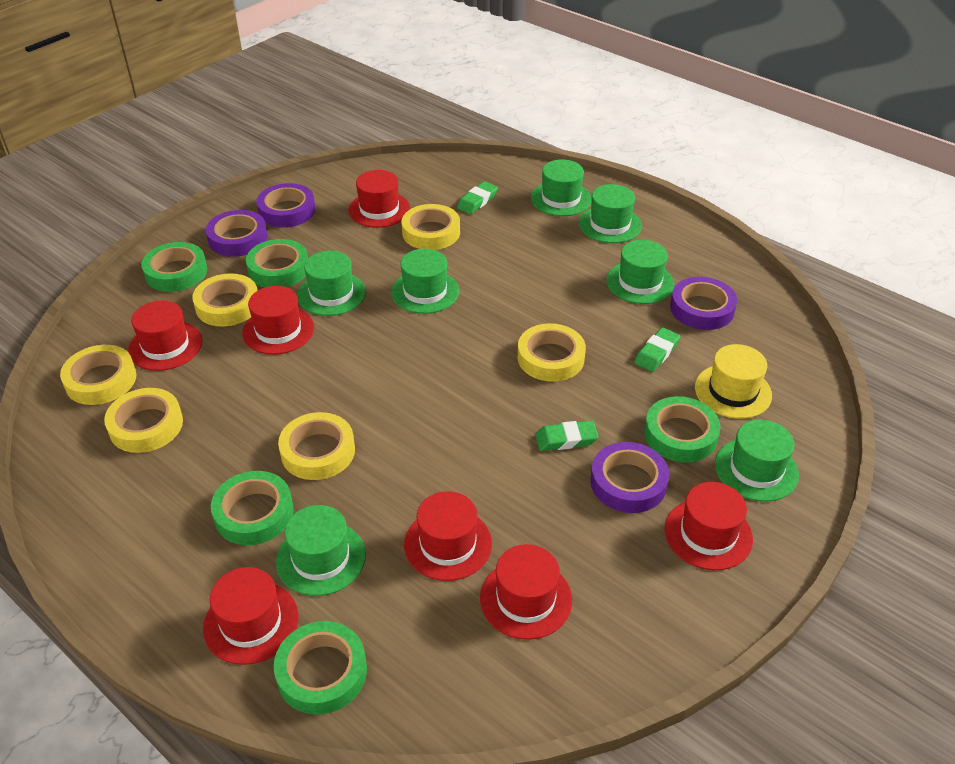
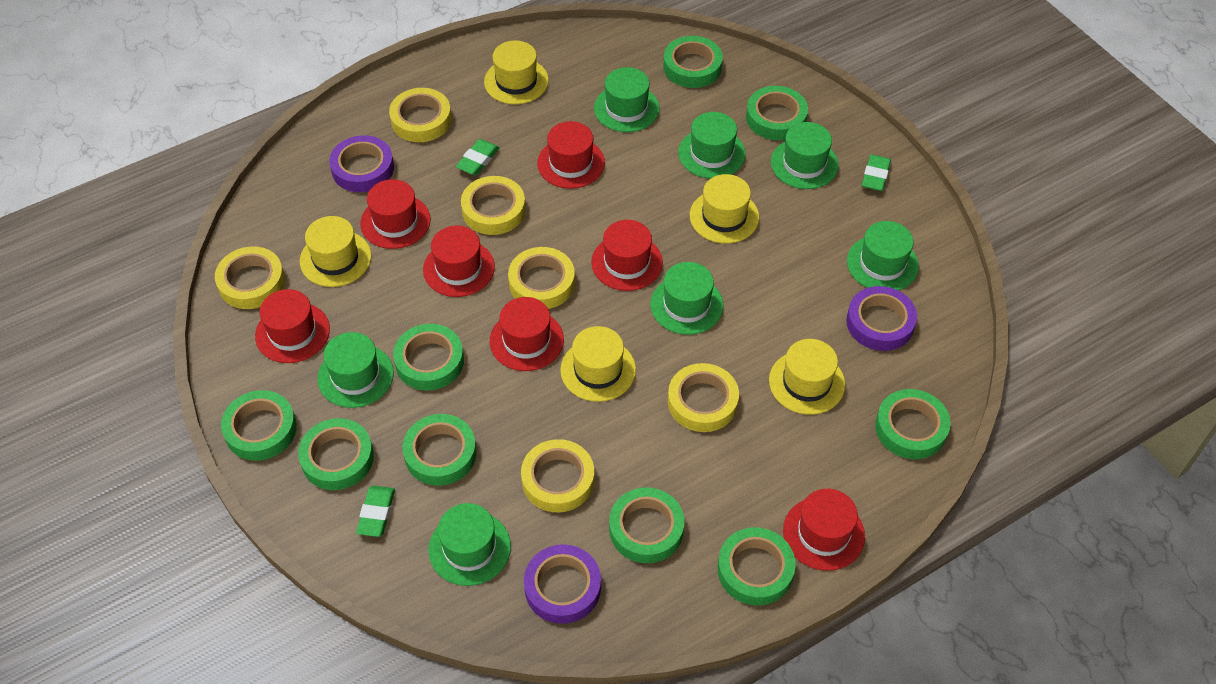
green tape: [142,242,207,292] [211,471,294,545] [246,239,308,287] [274,621,367,715] [644,396,721,462] = 5 -> [221,390,297,461] [298,418,374,490] [393,324,464,390] [403,414,477,486] [609,487,684,563] [663,36,723,88] [718,527,796,605] [746,86,808,140] [875,389,951,459] = 9
purple tape: [206,210,268,257] [256,183,315,228] [590,442,669,513] [670,277,737,330] = 4 -> [329,135,394,192] [524,544,601,624] [846,286,917,351] = 3
yellow hat: [695,344,772,419] = 1 -> [300,216,371,287] [484,40,549,104] [560,326,636,402] [690,174,759,244] [769,339,845,415] = 5

